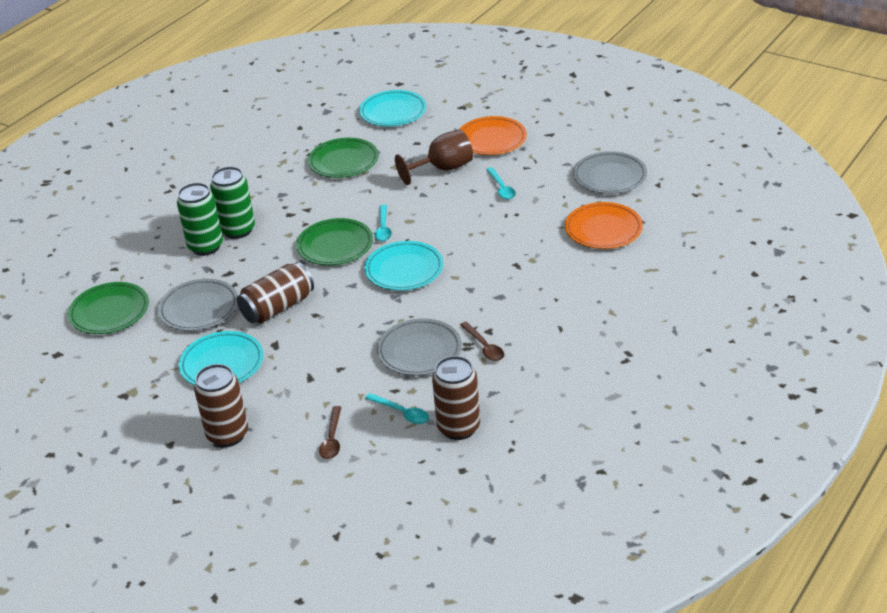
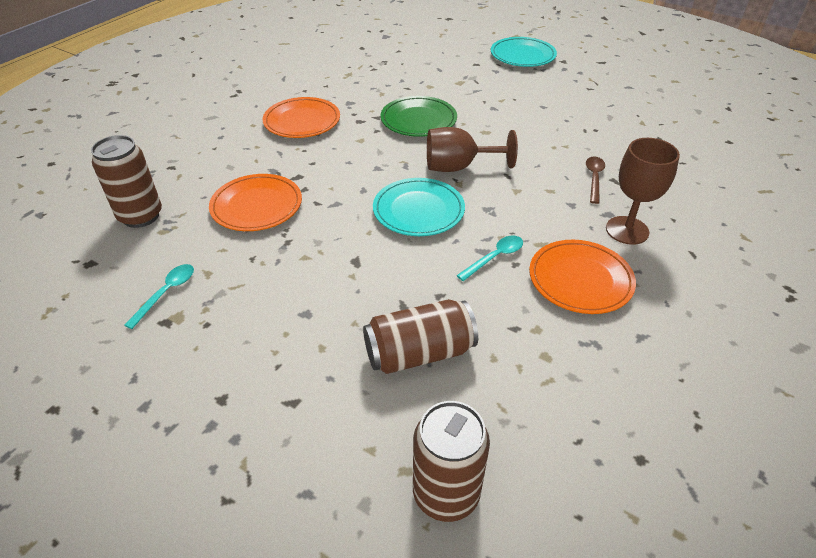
brown goblet: [395,130,473,185] = 1 -> [427,127,518,172] [606,138,680,245] = 2
brown spoon: [319,406,341,459] [460,322,504,361] = 2 -> [586,157,605,204] = 1
green can: [177,183,223,256] [210,167,255,239] = 2 -> none = 0
green plate: [68,282,149,334] [296,218,373,265] [308,138,379,178] = 3 -> [381,96,457,137] = 1
grey plate: [158,279,238,331] [377,318,462,376] [573,151,647,194] = 3 -> none = 0
orange plate: [459,116,527,155] [565,202,643,249] = 2 -> [209,174,302,231] [263,97,340,138] [529,240,636,314] = 3
turquoise plate: [179,331,264,385] [359,90,427,126] [365,241,444,291] = 3 -> [373,178,465,236] [491,37,557,67] = 2
turquoise spoon: [365,393,429,424] [374,205,392,241] [486,167,516,200] = 3 -> [124,264,194,329] [456,236,523,281] = 2

